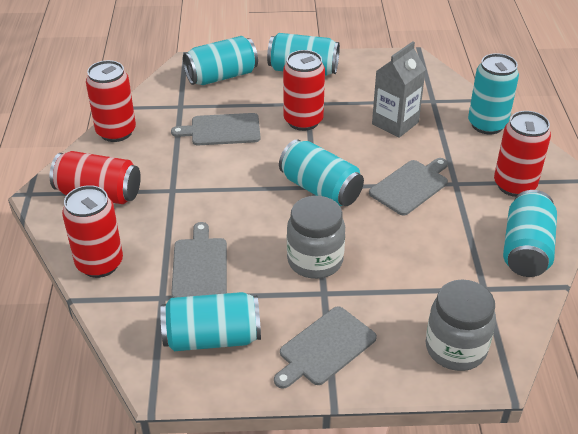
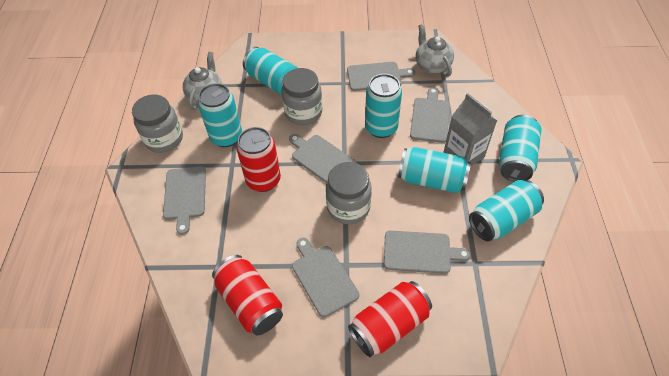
grey cutting board: [171,113,261,145] [171,222,227,298] [274,306,377,389] [369,158,448,216] = 4 -> [163,166,206,235] [289,134,356,183] [292,238,359,317] [347,62,415,91] [384,230,471,274] [410,87,450,143] = 6
grey jar: [287,196,345,279] [426,279,496,371] = 2 -> [132,94,183,153] [281,68,322,125] [326,162,372,224] = 3
grey teapot: none = 0 -> [183,52,222,110] [416,24,454,77] = 2
red can: [50,151,141,204] [62,185,123,278] [86,60,136,142] [283,50,325,131] [494,111,551,197] = 5 -> [212,255,283,335] [237,127,281,192] [348,281,432,357] = 3

